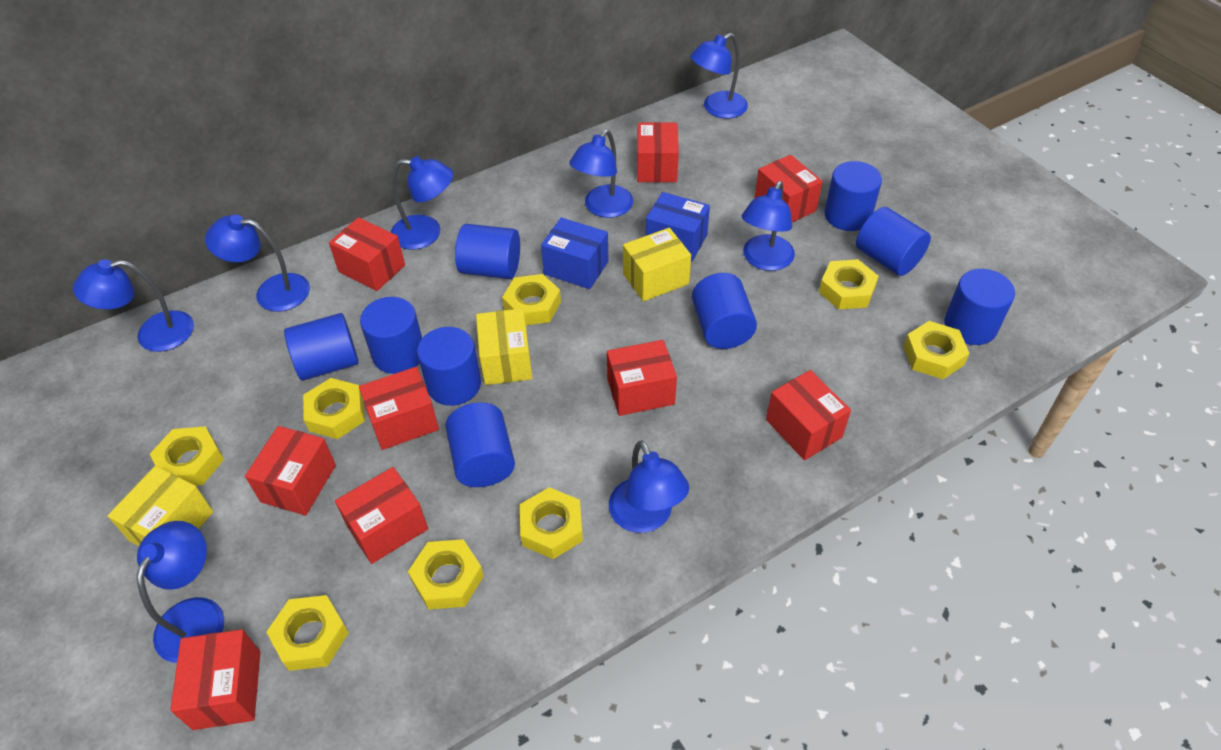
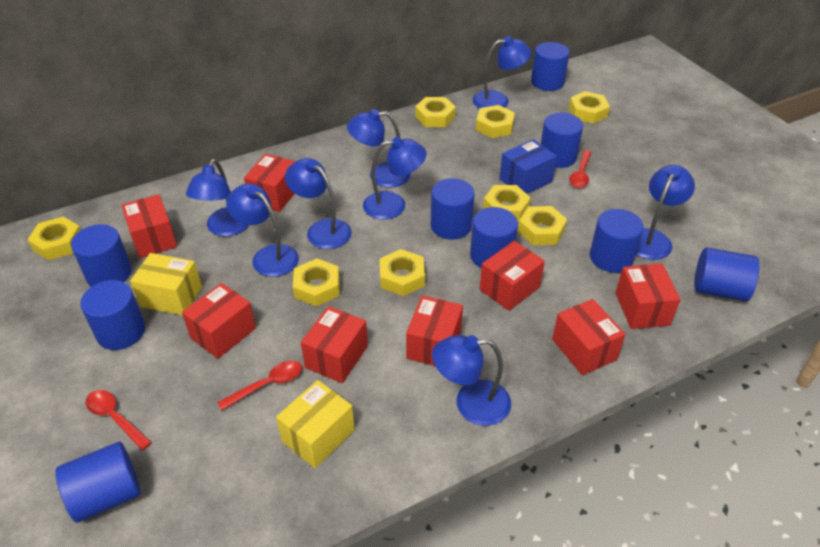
blue box: [541,218,609,289] [646,192,710,261] = 2 -> [499,139,557,194] = 1
red box: [170,629,260,730] [245,426,336,516] [329,217,405,291] [335,467,428,564] [359,367,439,450] [607,340,677,416] [637,122,679,183] [754,155,823,222] [766,370,851,460] = 9 -> [121,194,177,258] [182,283,256,359] [244,154,296,212] [301,306,368,383] [406,296,463,366] [479,241,545,311] [552,299,625,375] [615,263,681,329] = 8
red spoon: none = 0 -> [86,390,152,450] [217,361,302,410] [569,150,592,188] = 3
yellow box: [108,466,213,546] [476,308,532,385] [623,228,691,301] = 3 -> [130,253,202,316] [276,380,355,468] = 2

